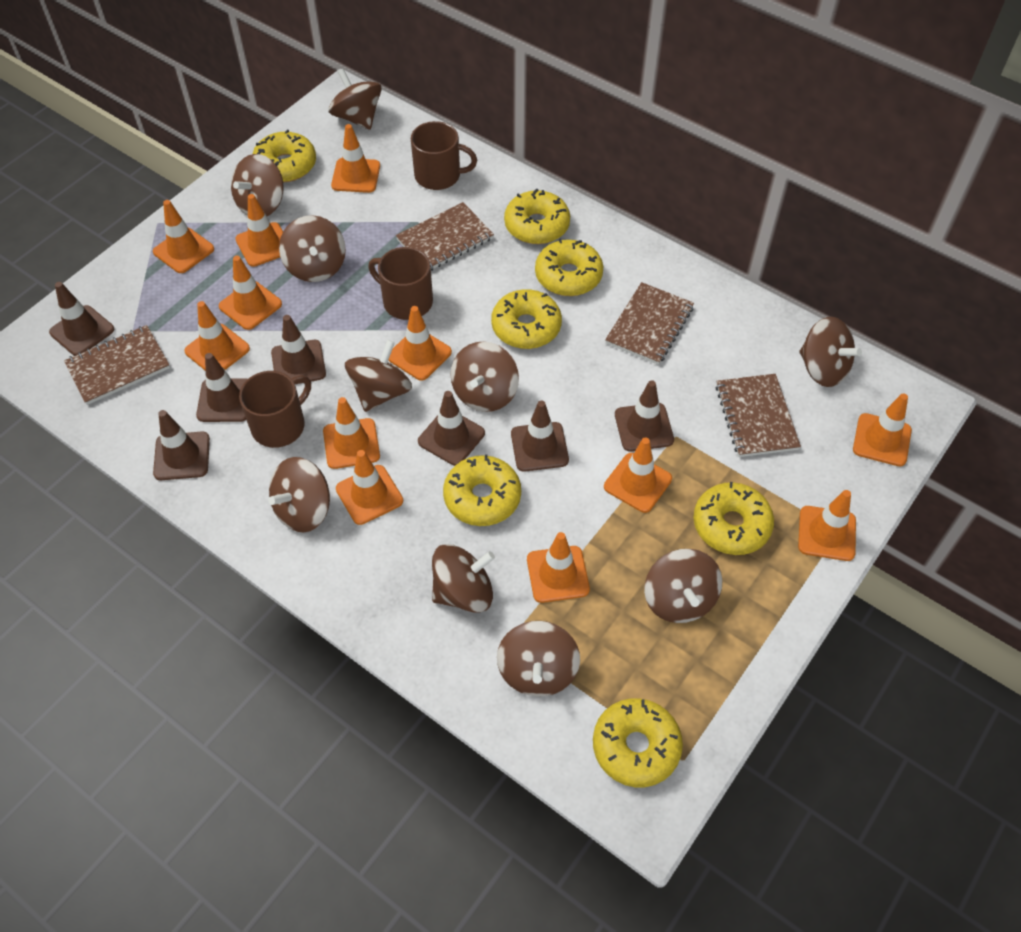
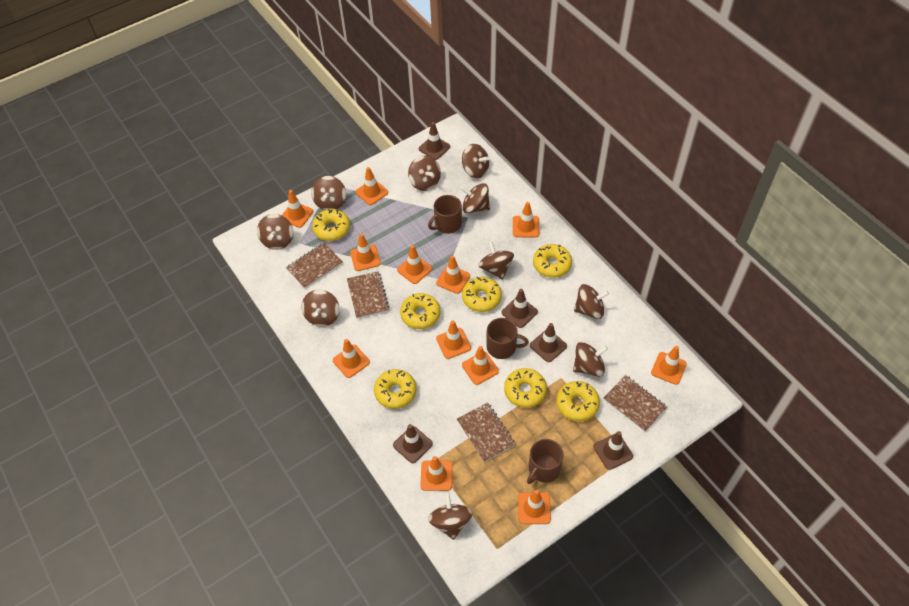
brown traffic cone: [49,282,114,356] [153,410,210,480] [196,353,247,422] [271,315,326,384] [418,391,485,466] [511,401,569,472] [615,380,674,451] = 7 -> [393,424,433,463] [419,122,450,160] [502,289,538,328] [530,323,567,362] [594,431,633,470] = 5

